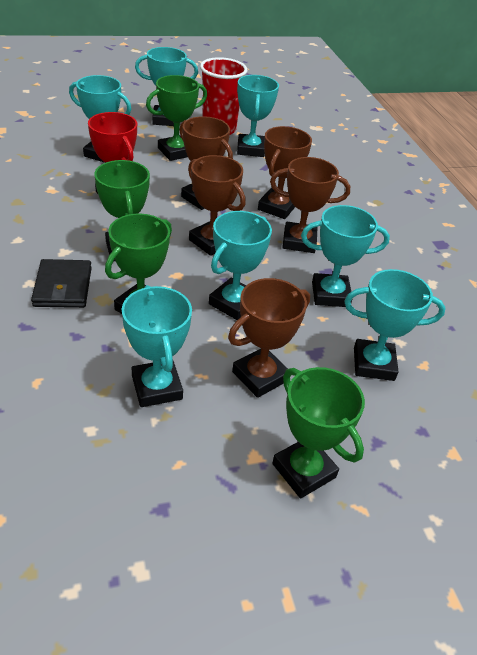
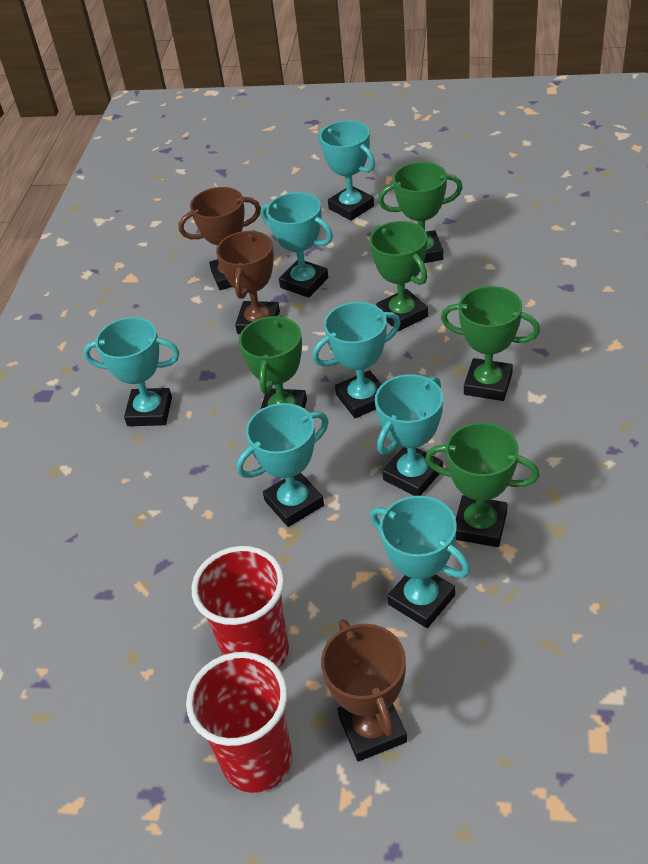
black wallet: [31,259,92,308] = 1 -> none = 0
brown trophy: [179,116,233,210] [188,155,246,256] [228,278,310,398] [258,126,312,219] [270,157,350,253] = 5 -> [179,187,261,290] [216,230,280,334] [321,619,407,762] = 3
green trophy: [94,160,150,262] [105,214,172,314] [146,75,207,161] [272,367,365,498] = 4 -> [239,315,307,410] [369,221,428,331] [378,162,463,263] [425,422,539,547] [441,286,540,401] = 5
red cup: [200,57,247,135] = 1 -> [186,652,292,793] [192,546,289,668] = 2
red trophy: [88,112,137,194] = 1 -> none = 0

